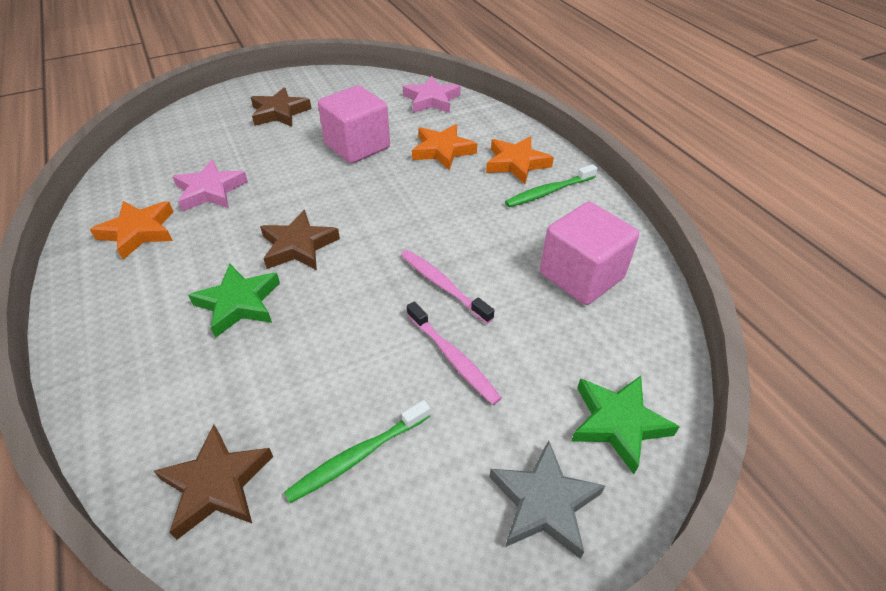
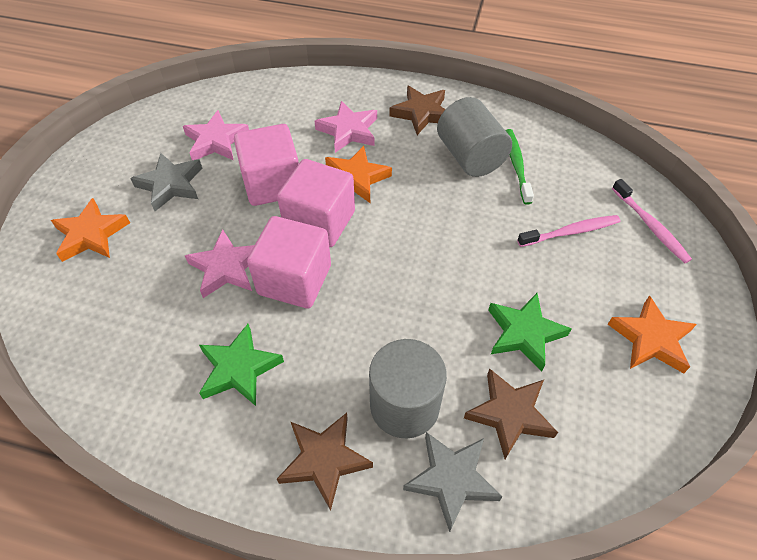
green toothbrush: [284,400,430,503] [505,164,598,207] = 2 -> [505,129,534,205] = 1
grey cylinder: none = 0 -> [369,339,447,438] [437,97,512,177] = 2
grey star: [489,440,605,559] = 1 -> [130,153,202,211] [403,432,502,532] = 2
pink cube: [318,85,390,164] [540,202,639,305] = 2 -> [234,124,299,206] [247,216,331,308] [277,159,355,247] = 3
pink star: [172,159,248,212] [403,76,461,113] = 2 -> [183,110,249,161] [185,229,254,298] [314,101,377,153] = 3

